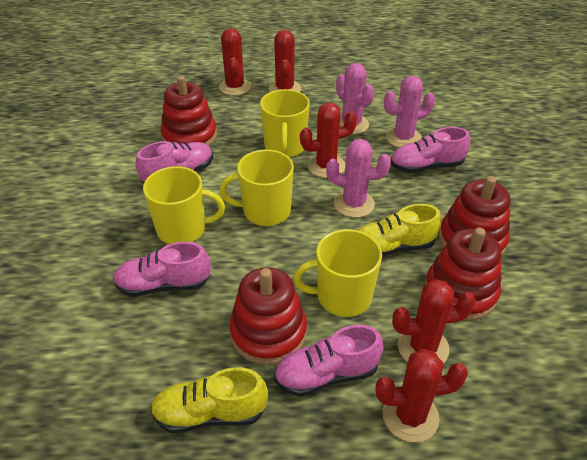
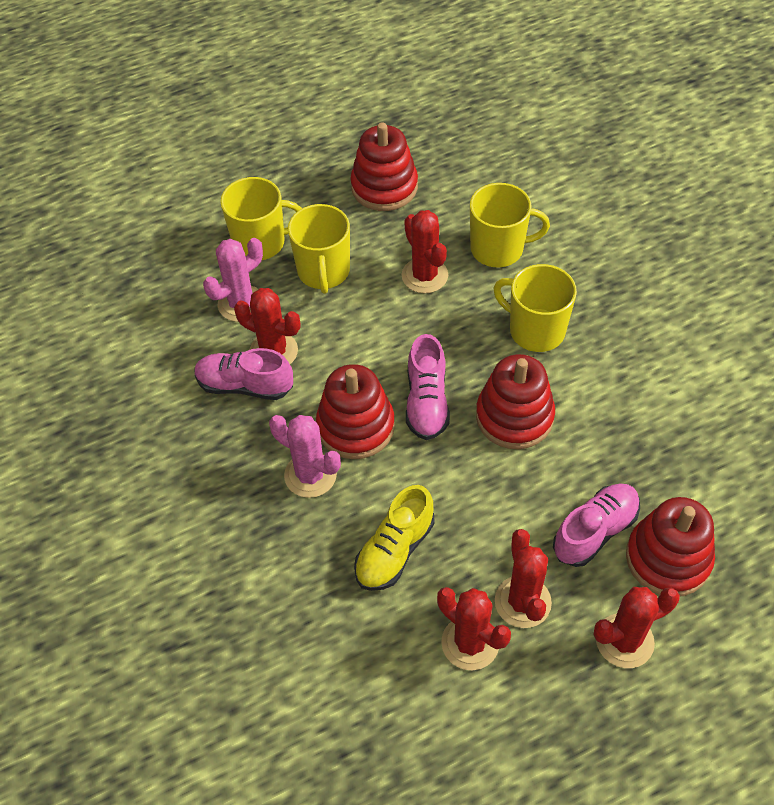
pink cactus: [326,139,391,218] [336,63,374,135] [384,76,435,148] = 3 -> [203,238,263,322] [269,415,341,498] = 2
pink shoe: [113,242,211,297] [136,141,213,183] [274,325,384,397] [391,127,470,173] = 4 -> [195,348,293,400] [406,334,450,440] [553,484,640,567] = 3
yellow shoe: [151,367,268,433] [358,204,441,257] = 2 -> [354,485,435,591] = 1

